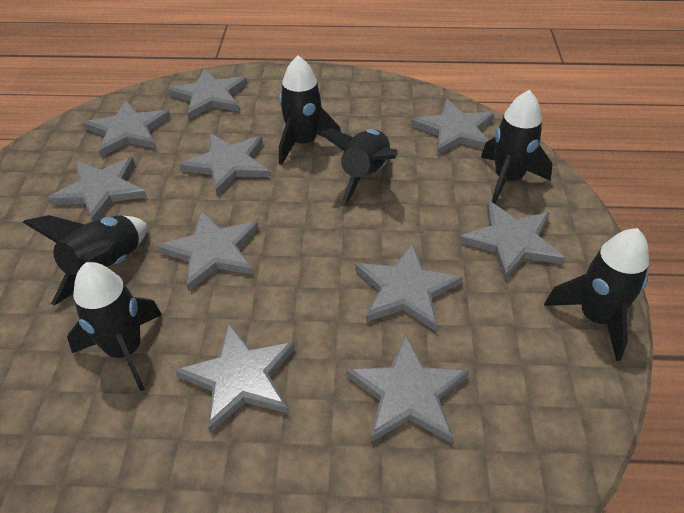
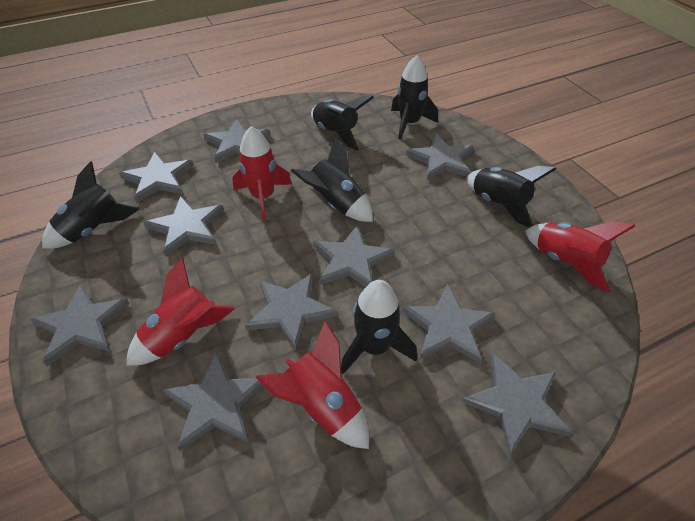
red rocket: none = 0 -> [127,258,235,366] [232,126,292,221] [256,320,369,449] [525,221,635,293] = 4

